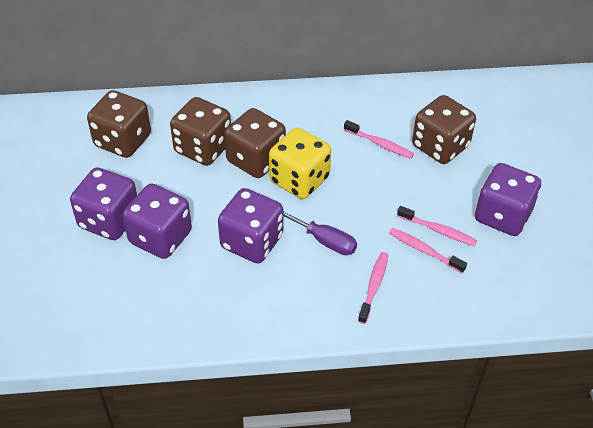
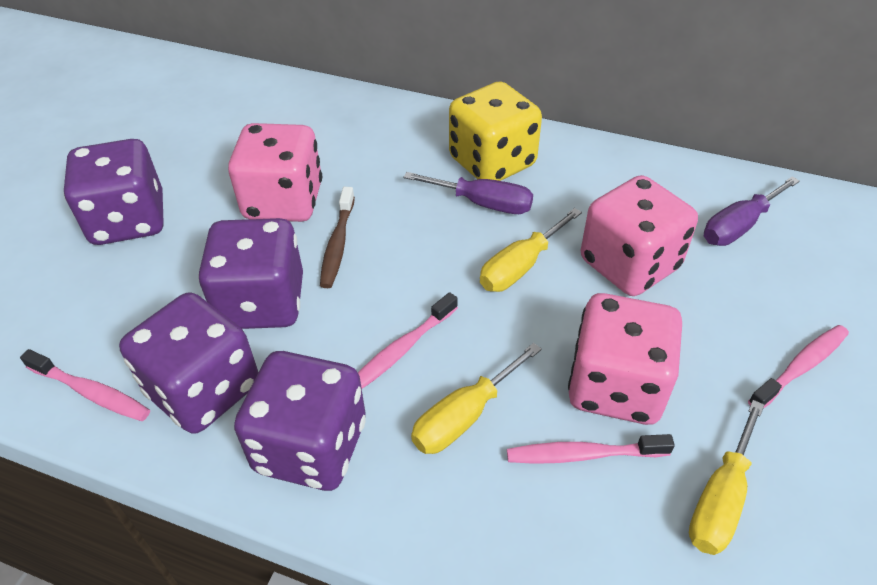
brown dice: [87,90,151,158] [170,97,231,166] [224,108,286,178] [412,95,476,164] = 4 -> none = 0
brown toothbrush: none = 0 -> [320,187,355,288] = 1
pink dice: none = 0 -> [228,123,322,222] [568,293,682,425] [581,175,698,296] = 3
purple screwdriver: [283,211,357,255] = 1 -> [403,172,533,214] [704,176,800,246] = 2
yellow screwdriver: none = 0 -> [411,343,542,454] [480,208,582,292] [689,400,764,555] = 3

